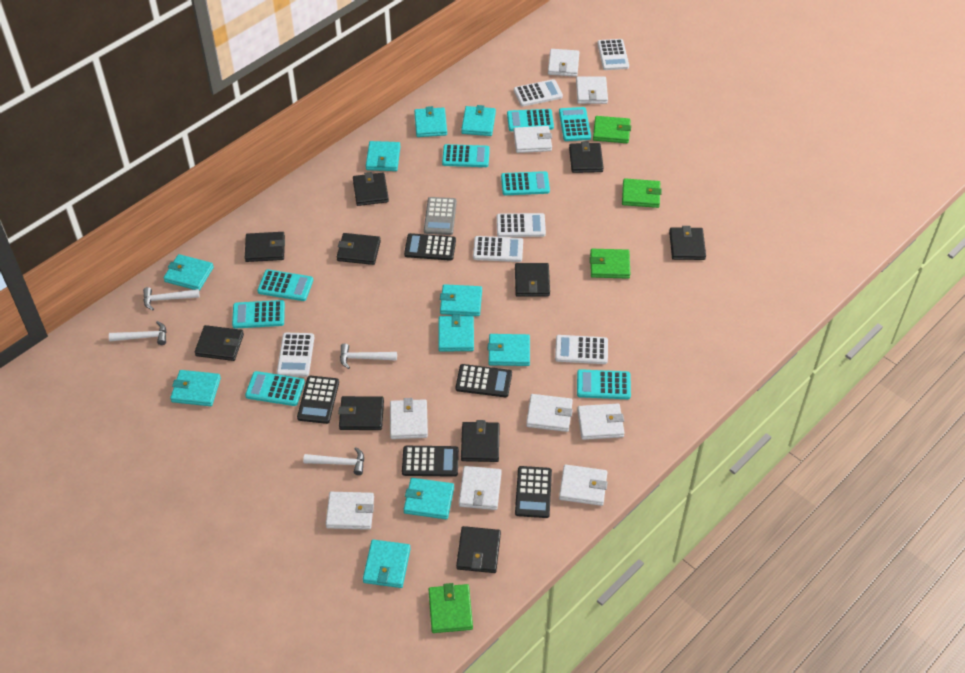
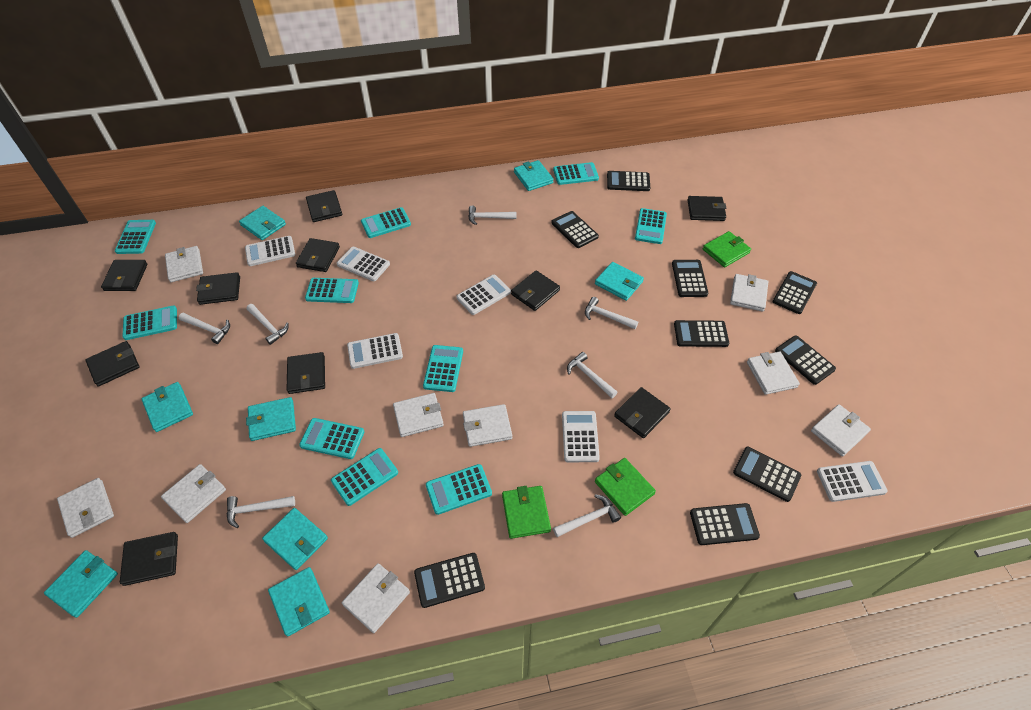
black calculator: [297,376,339,424] [402,446,459,477] [404,233,456,261] [456,364,512,397] [515,466,552,518] = 5 -> [414,553,485,608] [551,211,599,248] [607,171,650,191] [672,260,708,297] [674,320,729,347] [690,503,760,545] [733,447,801,502] [772,271,817,314] [775,335,836,385] = 9
green wallet: [428,583,473,633] [590,249,630,279] [593,116,631,143] [622,179,662,208] = 4 -> [502,486,551,539] [595,458,656,516] [703,231,751,267] = 3
grey calculator: [424,197,457,235] = 1 -> none = 0
turquoise calculator: [232,300,285,329] [245,371,305,406] [257,270,313,301] [442,144,490,167] [501,171,550,195] [507,109,554,131] [559,107,591,141] [577,369,631,399] = 8 -> [115,220,156,254] [122,305,177,340] [299,418,364,459] [305,278,359,303] [331,448,398,506] [361,207,411,238] [423,345,463,392] [426,464,492,515] [553,162,599,185] [635,208,667,244] = 10
turquoise wallet: [163,254,214,291] [170,370,221,406] [363,539,411,588] [366,141,401,171] [404,478,454,519] [414,106,447,137] [438,314,474,352] [440,284,482,316] [461,105,496,136] [488,334,530,366] = 10 -> [44,550,118,618] [142,382,193,432] [239,206,286,240] [246,397,296,441] [262,508,328,570] [268,567,330,637] [514,160,554,191] [595,262,644,301] = 8
white hammer: [109,321,166,345] [143,287,200,310] [303,447,364,475] [340,343,397,369] = 4 -> [179,313,230,344] [227,496,295,528] [246,304,289,345] [468,206,517,225] [553,494,621,537] [567,352,618,398] [585,297,638,329] = 7

